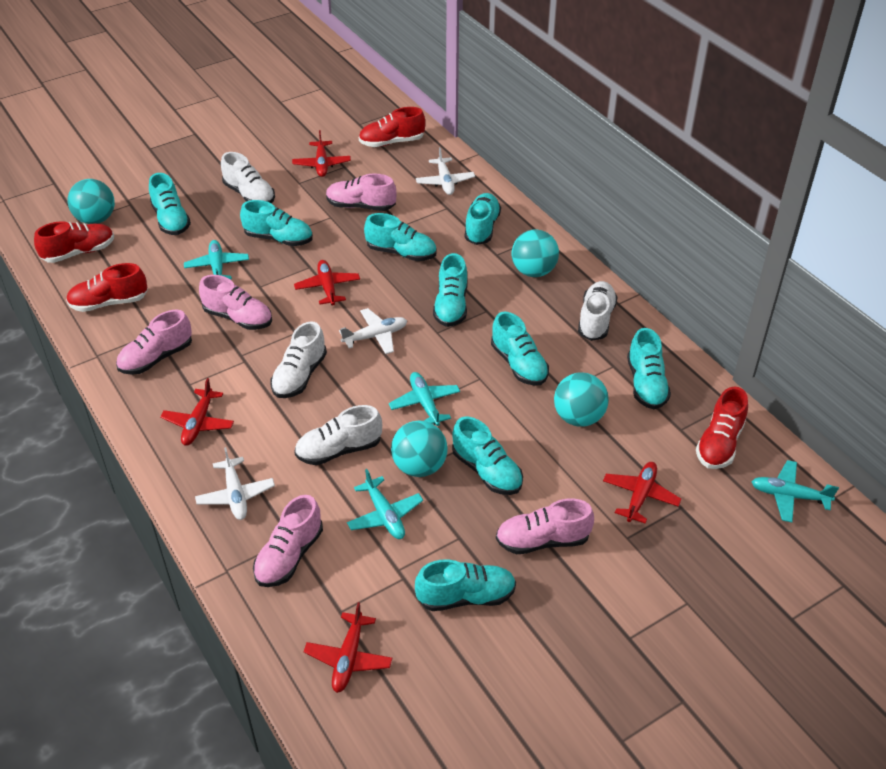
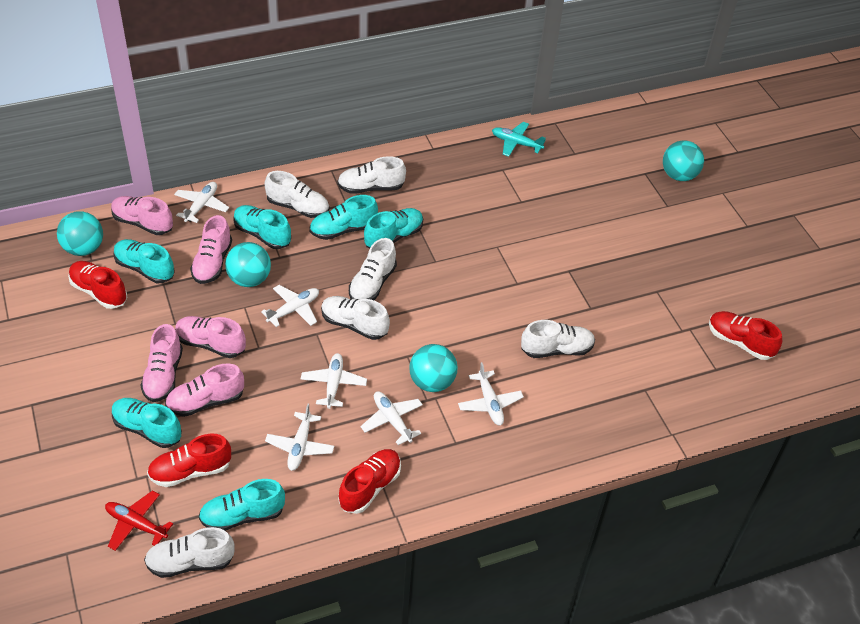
red plane: [160,378,234,446] [292,130,351,177] [294,260,360,305] [304,602,392,693] [603,462,681,524] = 5 -> [105,490,173,551] = 1
turquoise plane: [184,240,249,280] [347,469,423,539] [389,372,460,426] [751,460,839,522] = 4 -> [492,122,546,157] = 1
turquoise shoe: [149,173,191,235] [240,200,313,246] [364,213,437,261] [415,559,516,611] [433,253,468,327] [452,416,523,495] [465,193,501,245] [491,312,549,386] [627,328,671,409] = 9 -> [112,398,182,448] [114,239,175,283] [199,479,285,531] [233,205,291,249] [309,195,378,240] [364,208,423,248] = 6
white plane: [195,447,275,520] [339,308,407,354] [416,147,475,195] = 3 -> [174,182,229,223] [261,285,319,327] [265,404,334,471] [301,353,367,409] [361,391,423,445] [458,362,524,425] = 6
white shoe: [221,152,275,203] [270,321,327,398] [294,405,382,465] [578,281,618,341] = 4 -> [144,527,235,578] [265,171,329,218] [321,296,390,340] [337,156,406,194] [349,238,397,300] [521,320,595,358] = 6

